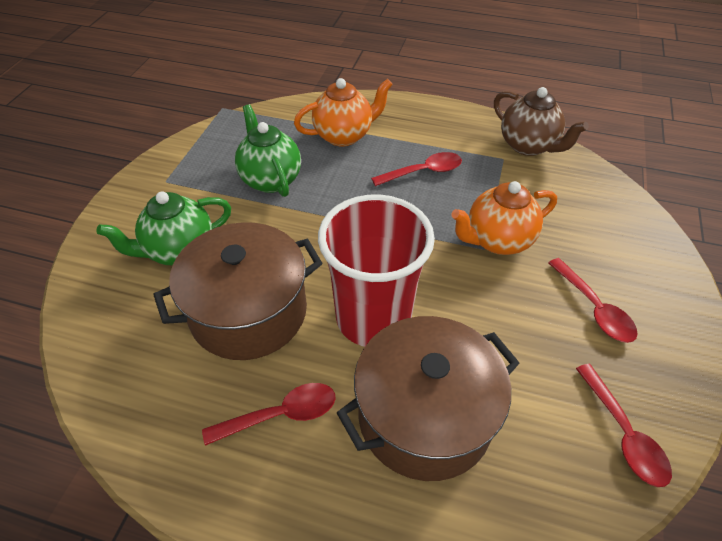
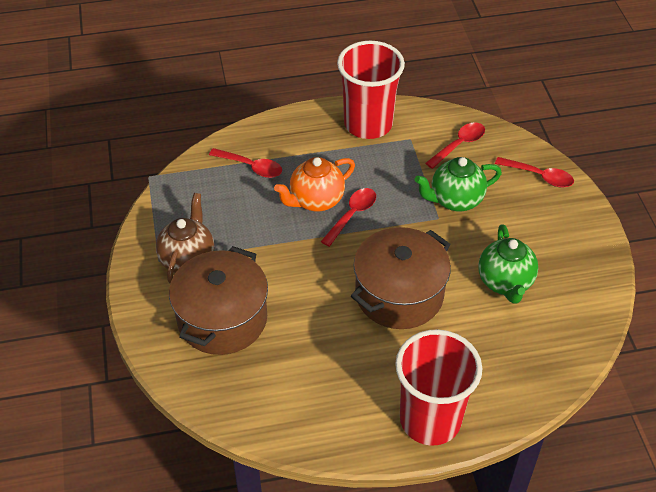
orange teapot: [294,78,393,147] [451,181,557,255] = 2 -> [274,157,355,212] = 1
red cup: [318,194,435,347] = 1 -> [337,41,405,139] [395,329,482,446] = 2

